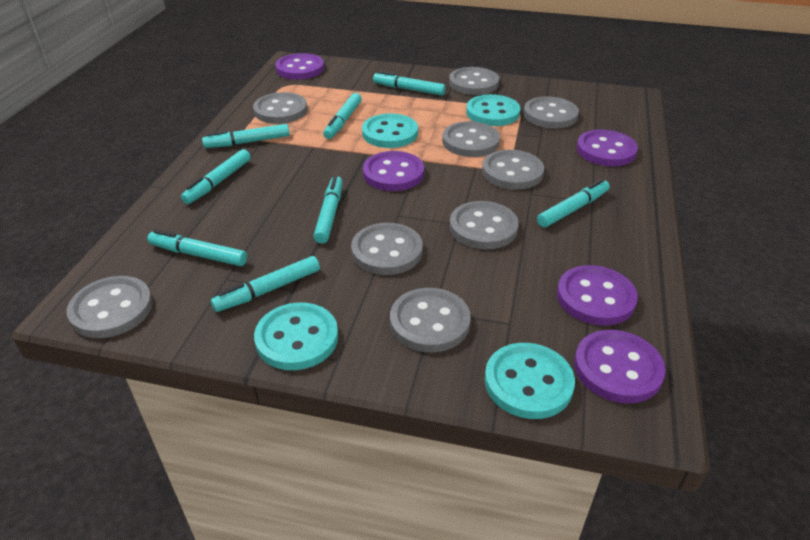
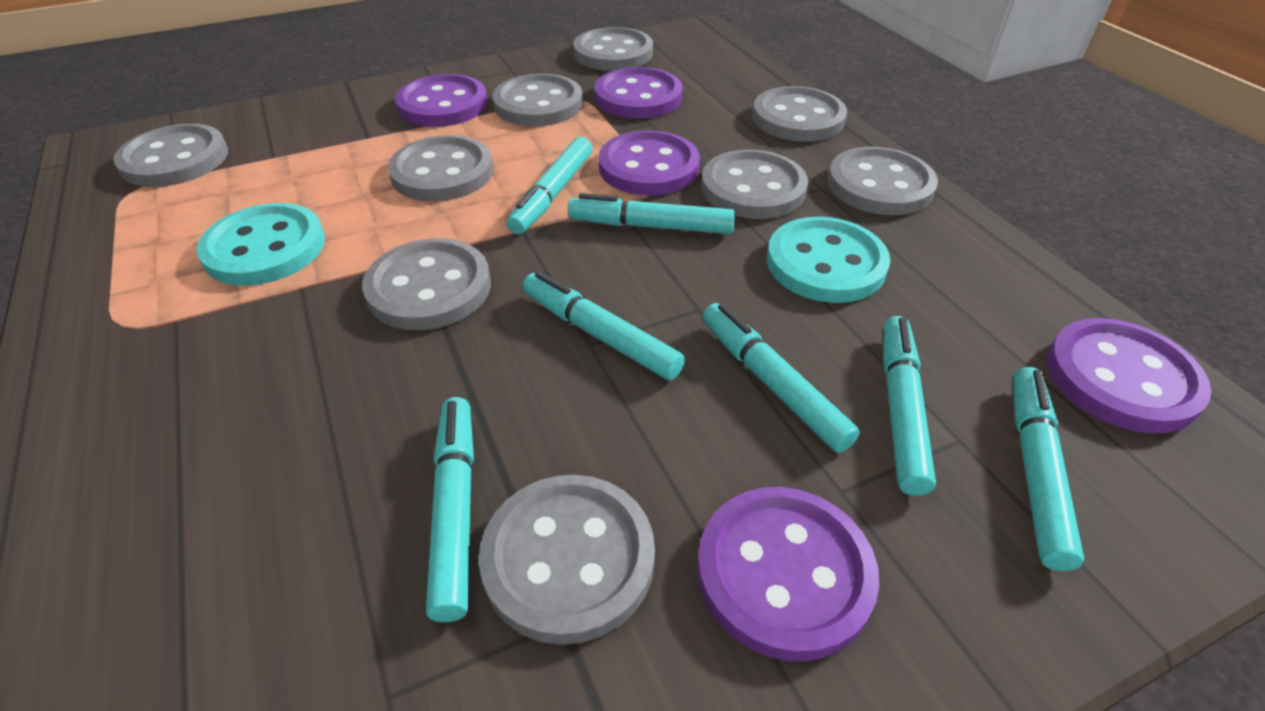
turquoise button: [254,302,338,370] [362,113,418,148] [466,94,520,126] [485,343,575,419] = 4 -> [196,203,325,286] [767,217,890,303] = 2
turquoise marker: [147,230,247,266] [181,149,251,204] [202,124,290,148] [211,256,320,312] [313,176,343,244] [323,93,362,139] [373,71,446,96] [537,179,610,228] = 8 -> [426,397,474,622] [506,137,592,234] [523,271,685,380] [568,193,735,234] [702,303,860,453] [884,316,936,496] [1013,367,1084,571] = 7

